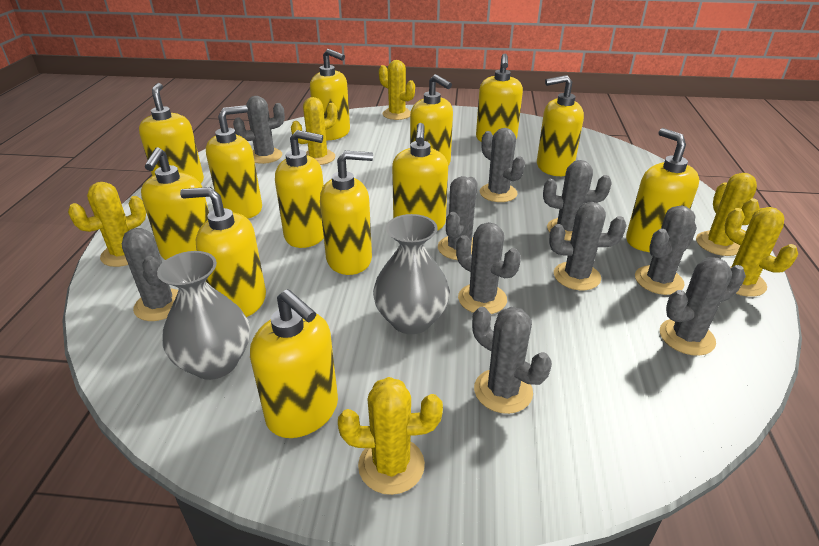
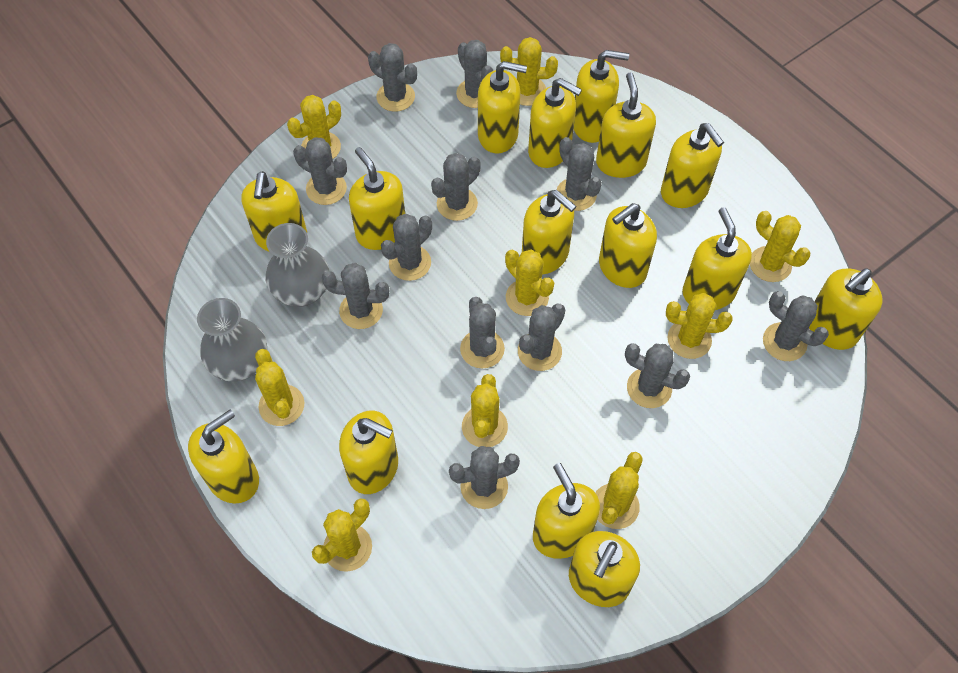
grey cactus: [122,228,178,321] [233,96,285,164] [438,176,478,260] [456,222,521,314] [472,307,552,414] [480,128,525,202] [543,160,612,241] [549,202,627,290] [635,205,697,295] [660,257,746,356] = 10 -> [293,137,347,205] [322,263,389,329] [368,43,417,112] [381,214,432,281] [431,153,481,221] [449,446,520,509] [456,40,493,108] [460,297,505,369] [518,304,565,371] [557,137,602,211] [625,343,690,408] [763,291,829,361] = 12
yellow cactus: [68,182,146,267] [291,97,337,165] [338,377,443,495] [379,60,415,120] [696,173,760,256] [725,207,798,297] = 6 -> [255,349,304,426] [287,95,341,159] [312,498,372,572] [462,374,508,447] [500,37,558,106] [505,250,554,316] [595,452,643,529] [666,293,733,359] [750,211,810,282] = 9
yellow soap dispenser: [139,83,204,183] [141,147,209,260] [180,187,266,317] [206,105,262,219] [250,289,338,438] [275,130,324,248] [310,49,350,140] [320,151,373,275] [392,123,448,231] [410,74,453,166] [476,54,523,142] [537,75,584,176] [626,128,699,252] = 13 -> [188,410,259,504] [241,171,307,252] [339,411,398,494] [349,147,405,250] [478,61,527,153] [522,190,576,274] [528,78,582,168] [533,463,600,559] [569,531,640,607] [574,50,629,143] [596,72,656,178] [599,203,657,288] [661,123,724,208] [682,207,752,310] [809,268,883,350] = 15

